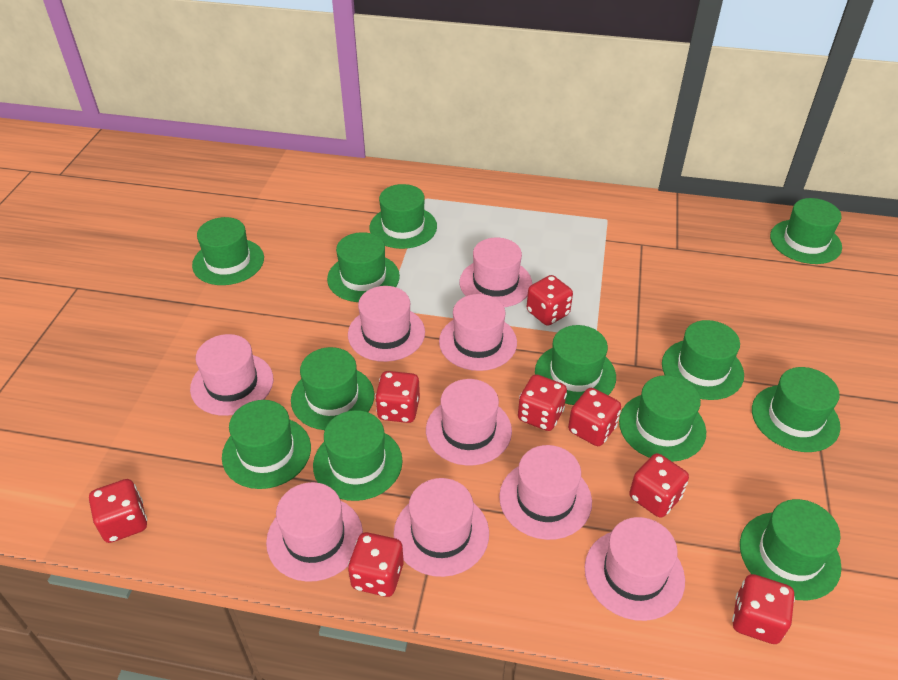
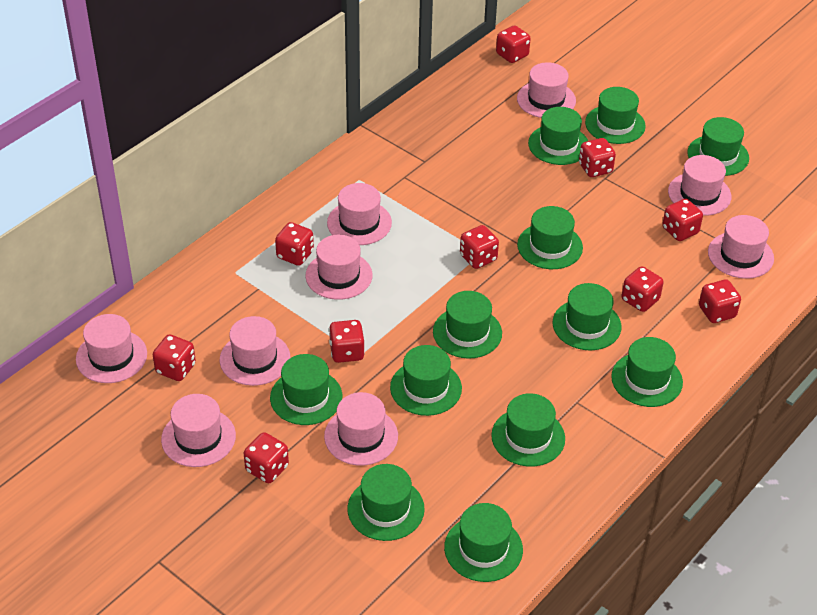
red dice: [89,479,147,543] [348,532,404,597] [375,371,420,423] [518,374,567,431] [527,275,573,326] [568,388,621,446] [629,453,689,518] [732,574,795,644] = 8 -> [153,334,196,381] [244,432,289,483] [275,222,314,266] [329,320,365,363] [460,225,499,269] [496,25,531,63] [579,138,616,177] [622,266,664,312] [662,199,703,241] [699,279,741,323] = 10

